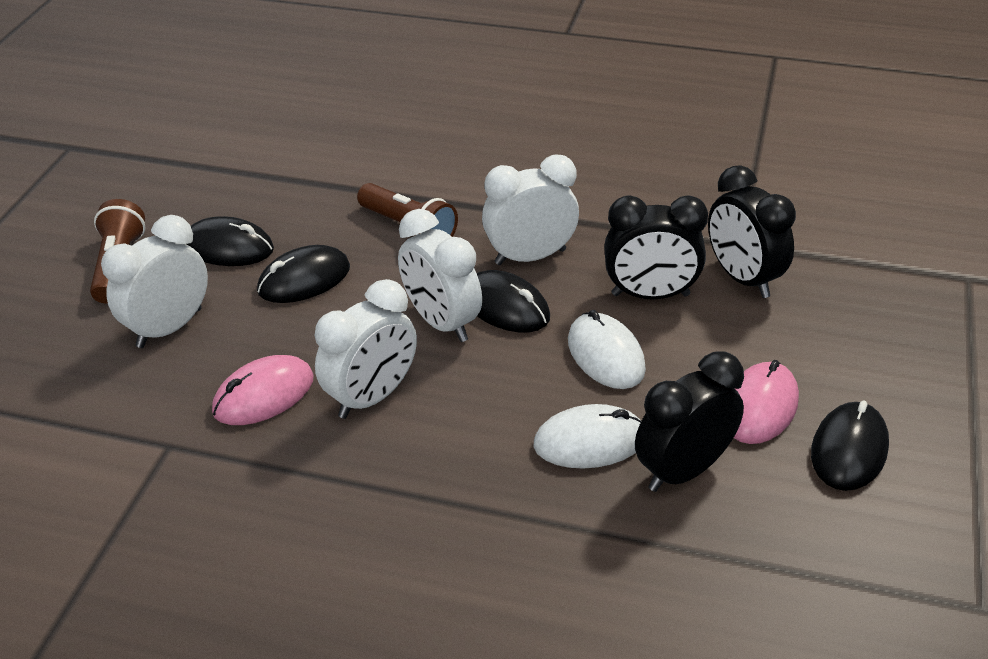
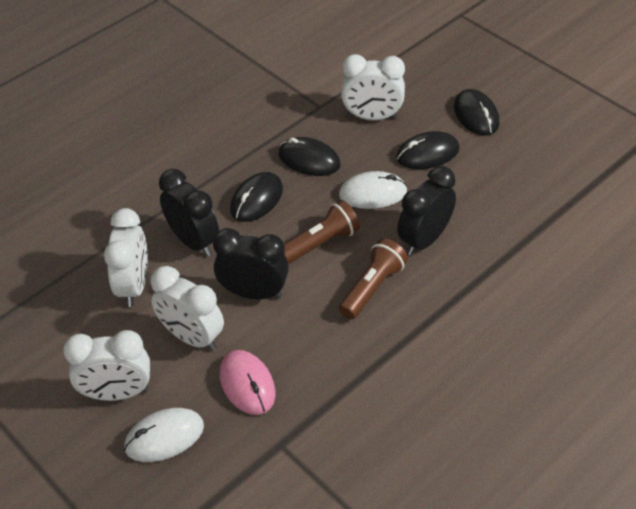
pink mouse: [212,355,314,425] [734,360,799,444] = 2 -> [219,350,275,415] = 1

